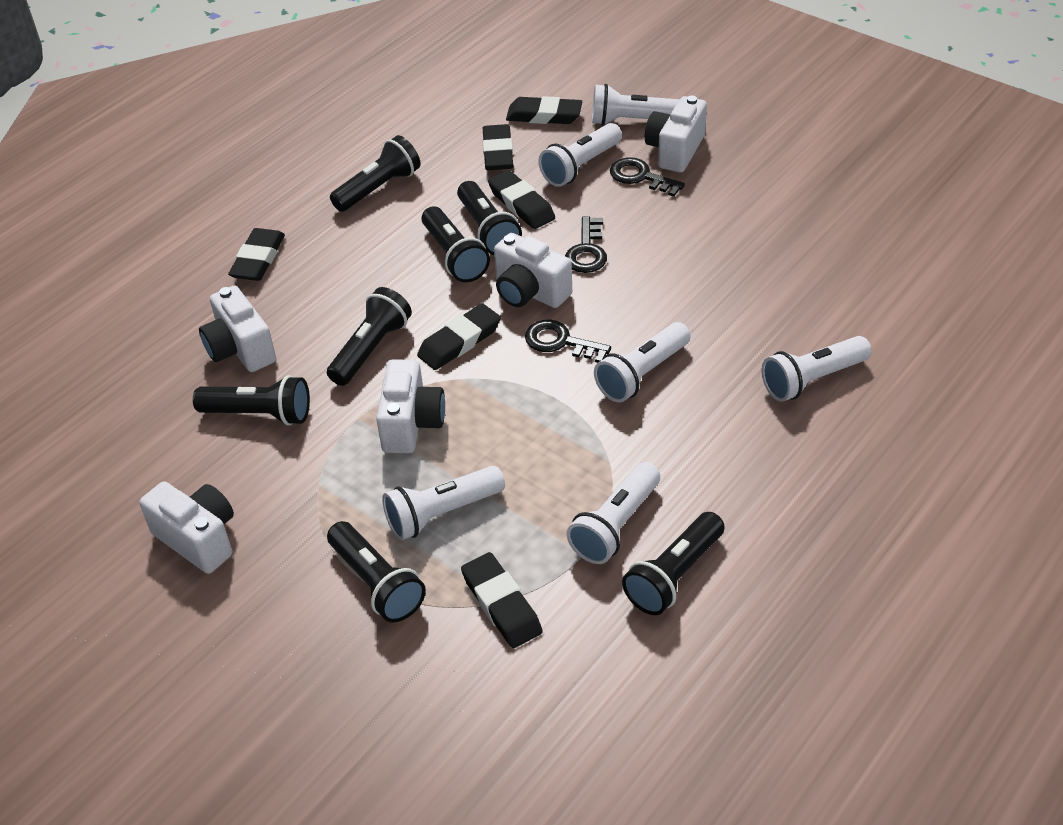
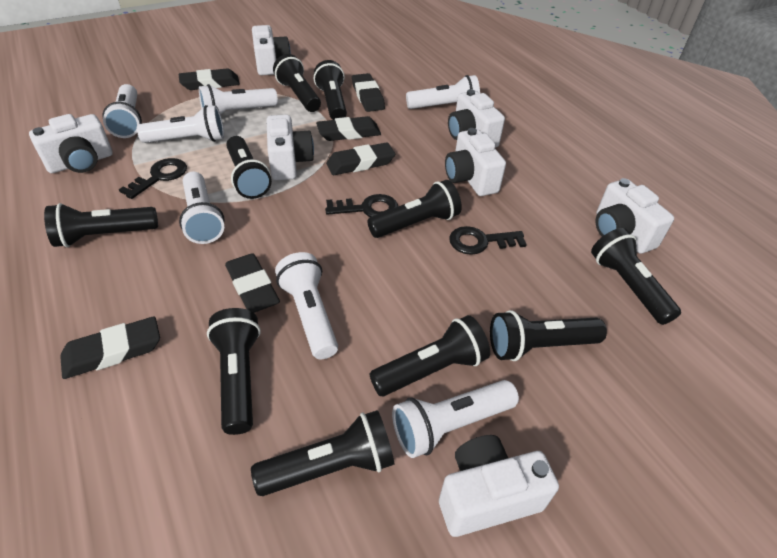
black flashlight: [193,375,310,426] [327,287,412,386] [327,521,426,623] [330,135,421,212] [422,206,490,282] [457,181,522,255] [622,512,725,615] = 7 -> [44,203,158,247] [207,308,261,435] [226,136,272,199] [251,410,394,496] [273,54,321,112] [314,60,347,120] [367,180,462,238] [369,315,490,396] [490,310,607,361] [591,228,681,325] = 10
white camera: [139,481,234,574] [199,286,276,372] [376,359,445,453] [494,233,572,308] [645,95,707,173] = 5 -> [29,114,113,173] [252,25,291,75] [267,115,314,180] [439,435,559,537] [445,128,506,196] [448,89,505,148] [595,178,674,254] = 7
white flashlight: [382,466,505,540] [538,123,622,187] [566,462,660,564] [592,84,680,126] [594,322,691,402] [761,336,871,402] = 6 -> [102,84,142,138] [137,105,224,143] [179,172,225,244] [199,84,278,115] [275,252,338,359] [392,380,519,458] [406,75,480,109] = 7

